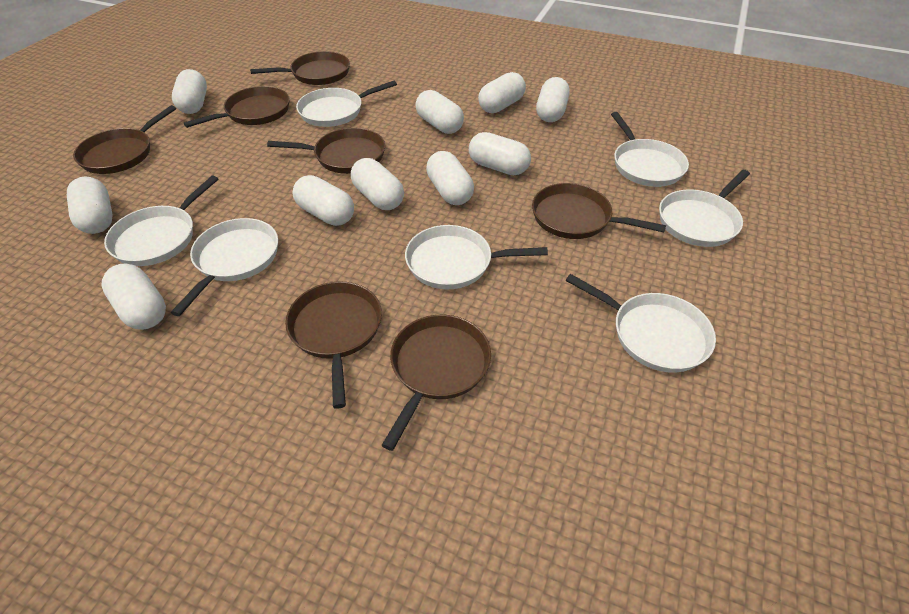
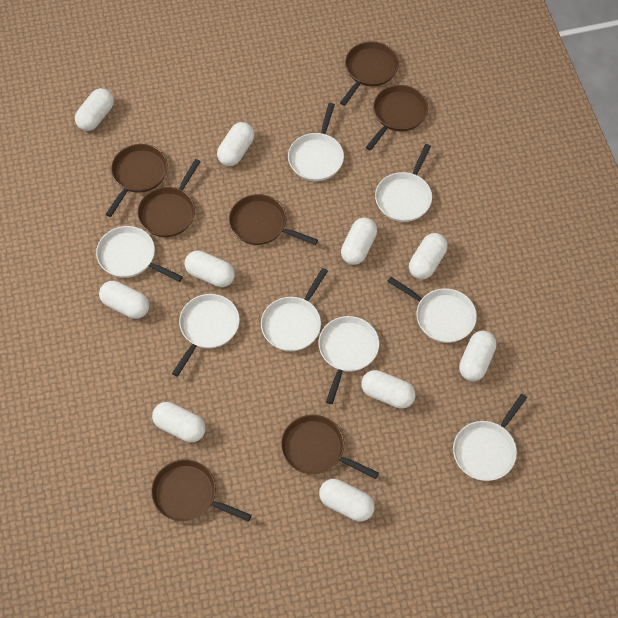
white pan: [104,175,218,266] [171,218,278,316] [296,80,397,127] [405,225,548,289] [566,274,716,373] [611,112,689,187] [659,170,750,247] = 7 -> [96,226,183,282] [172,294,240,377] [261,268,328,351] [288,103,344,181] [318,316,379,404] [375,144,432,222] [387,277,477,343] [453,394,527,481] = 8

